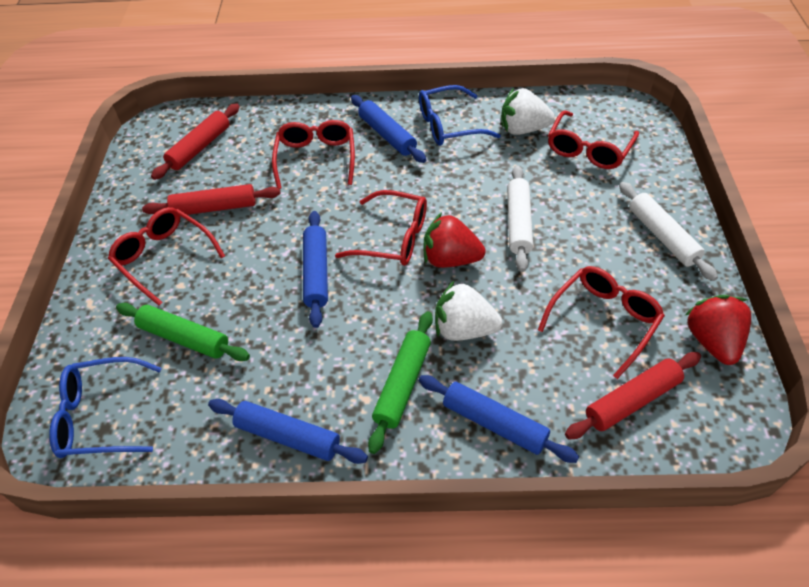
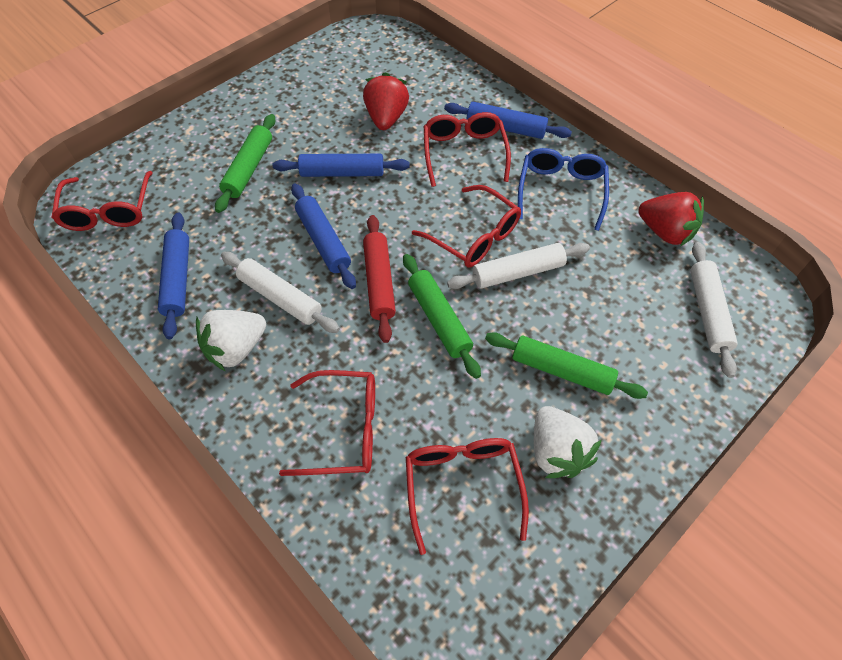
blue glasses: [49,357,162,458] [419,85,501,146] = 2 -> [518,148,609,231] = 1
green rolling pin: [116,303,250,361] [368,311,433,454] = 2 -> [215,114,276,213] [403,254,481,379] [485,332,648,399] = 3
red rolling pin: [142,184,281,215] [151,103,240,180] [565,352,701,440] = 3 -> [363,215,396,343] = 1
white rolling pin: [507,165,533,272] [619,182,718,281] = 2 -> [221,252,340,333] [447,243,590,289] [690,242,738,378] = 3

